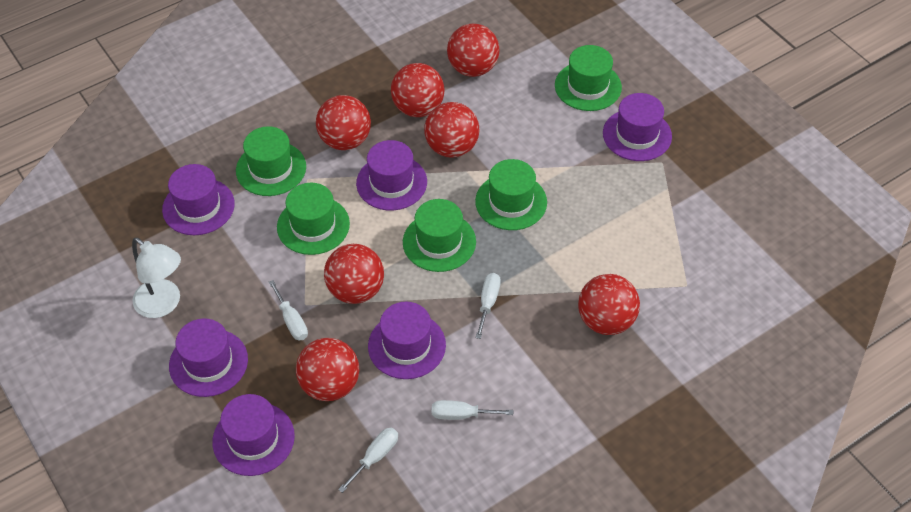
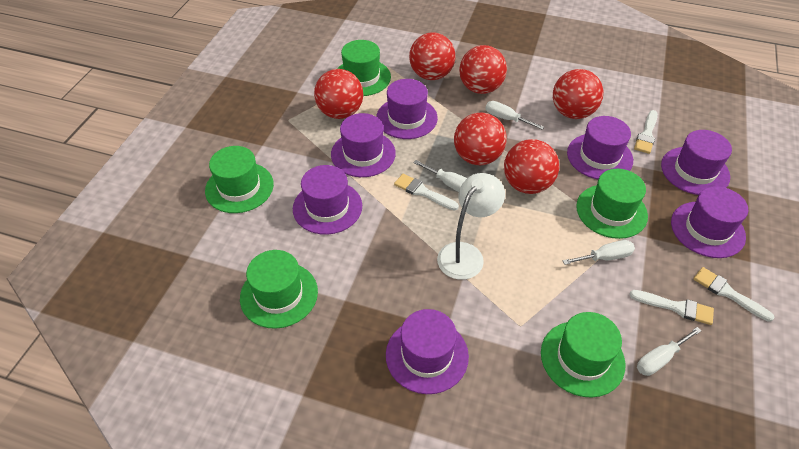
purple hat: [162,164,235,235] [169,319,248,397] [212,394,295,476] [356,140,427,210] [368,302,446,379] [603,93,672,161] = 6 -> [293,165,362,235] [331,113,396,177] [376,79,438,139] [386,309,469,394] [567,116,633,179] [661,130,732,195] [671,186,748,258] = 7
red ball: [296,338,359,401] [316,95,371,150] [324,244,384,304] [391,63,444,117] [424,102,480,158] [447,24,499,77] [578,274,640,335] = 7 -> [314,69,363,119] [409,32,456,80] [454,113,507,165] [459,45,507,94] [504,139,559,194] [553,69,603,119] = 6
white brush: none = 0 -> [394,174,459,210] [629,290,714,325] [634,110,658,154] [694,267,775,322] = 4

